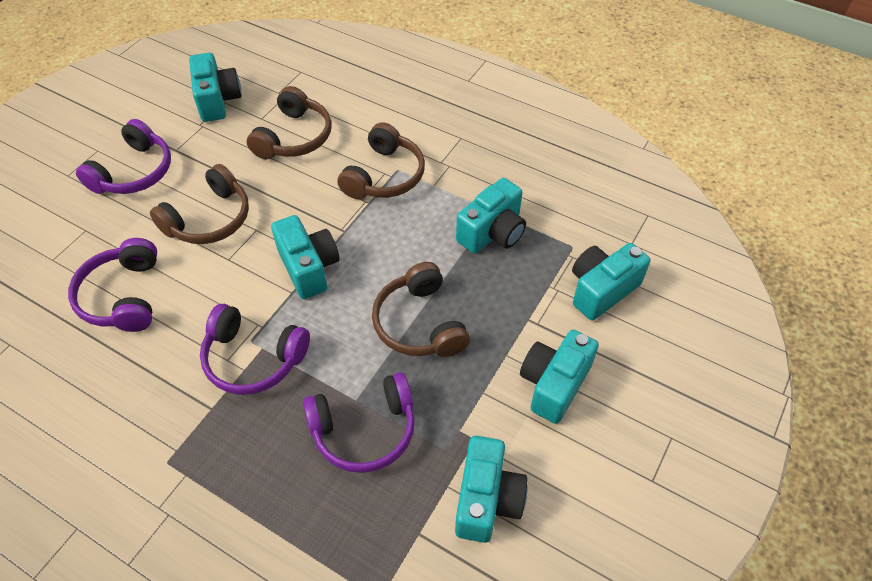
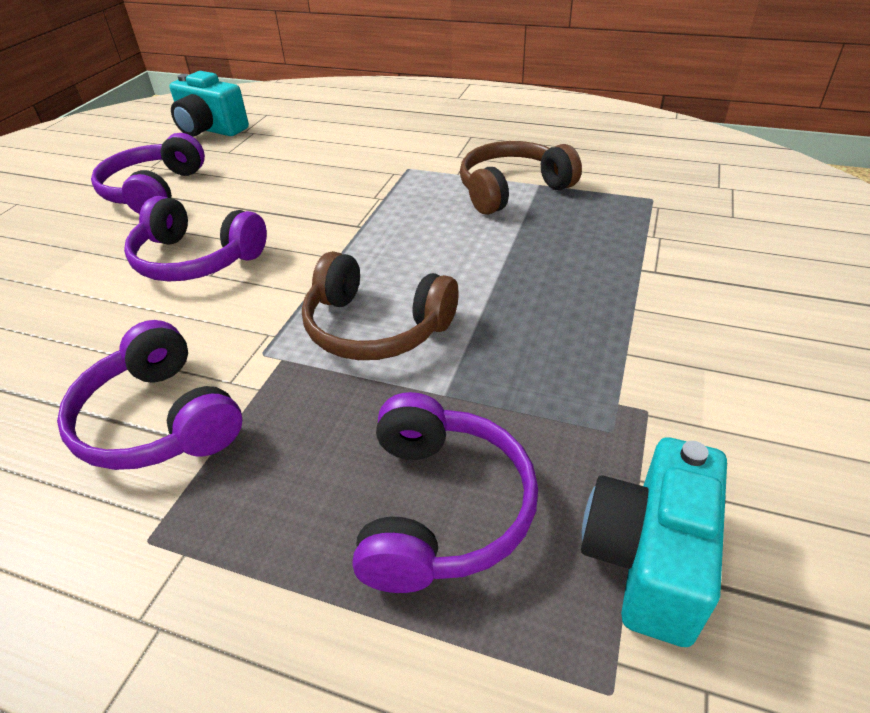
brown headphones: [150,164,249,244] [247,86,331,159] [337,122,425,199] [372,262,470,357] = 4 -> [302,251,459,360] [460,141,582,215] = 2
turquoise camera: [189,53,242,122] [271,215,340,299] [455,436,528,543] [456,178,526,253] [520,330,599,424] [572,243,650,321] = 6 -> [169,71,249,137] [581,437,727,647] = 2

